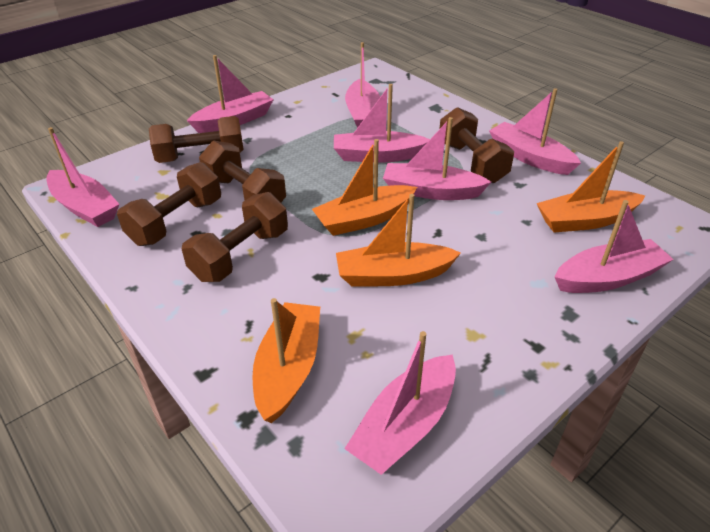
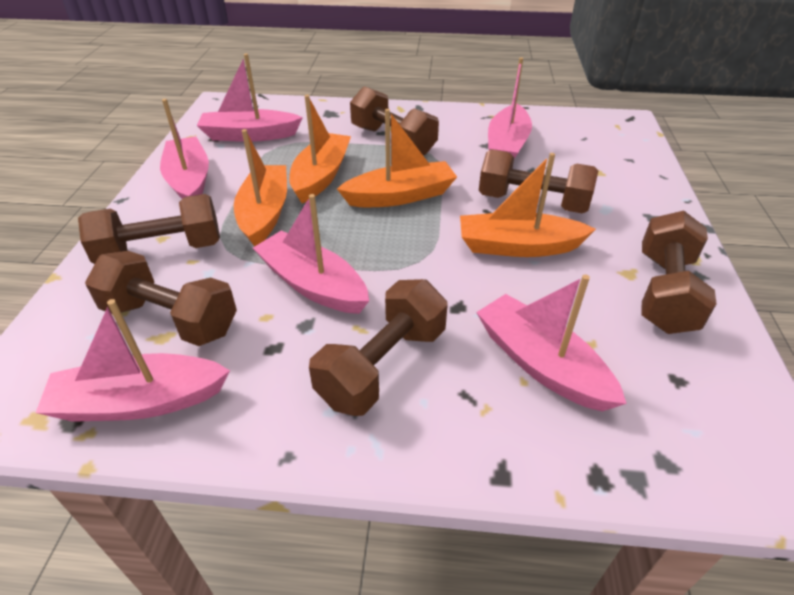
brown dumbbell: [117,162,221,246] [149,116,244,163] [182,192,288,282] [199,141,286,202] [440,107,514,183] = 5 -> [78,194,220,264] [85,251,237,346] [309,279,448,416] [350,86,439,156] [479,149,598,213] [642,211,717,334] = 6
pink boat: [46,127,120,227] [187,55,274,133] [334,84,430,163] [345,42,380,128] [345,331,456,475] [383,117,491,200] [489,88,581,175] [555,200,674,293] = 8 -> [36,299,230,422] [160,99,209,199] [196,53,303,142] [253,194,369,314] [476,275,627,411] [488,57,532,159] = 6

